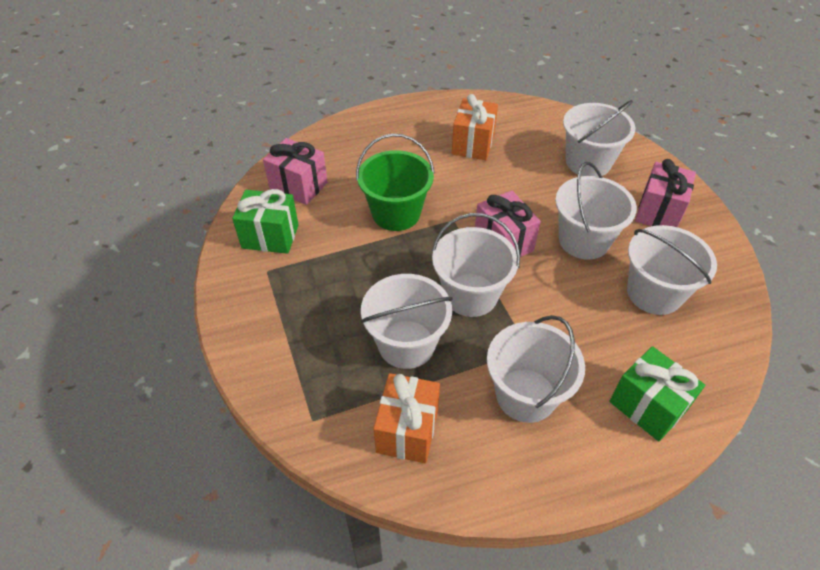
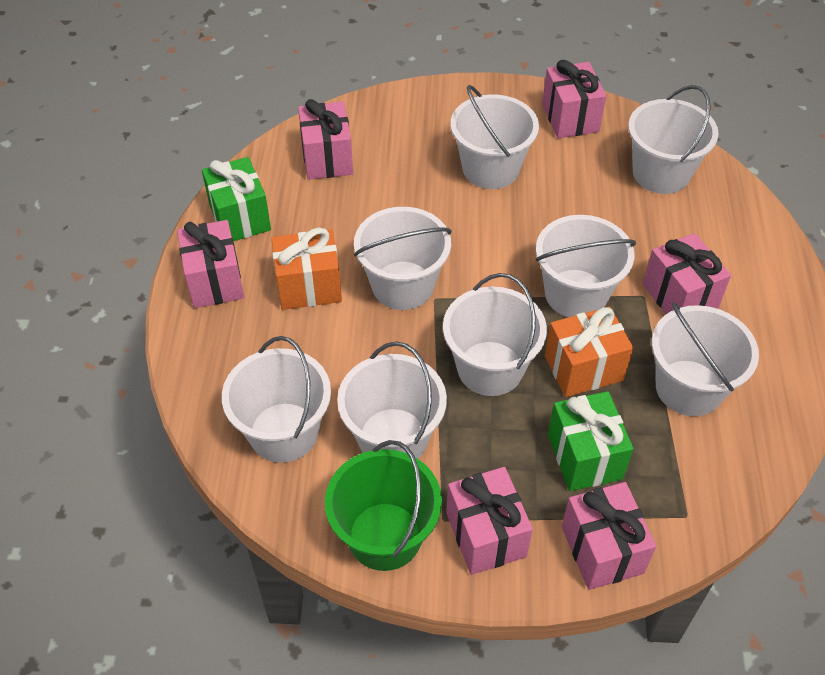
pink gift: [263,138,328,205] [475,190,541,257] [635,159,696,227] = 3 -> [177,220,244,308] [298,99,353,180] [446,467,533,575] [542,60,606,138] [561,482,656,590] [643,233,731,314] = 6
white bucket: [361,274,453,369] [432,213,520,317] [487,315,585,423] [555,162,637,260] [563,100,635,177] [627,225,717,315] = 6 -> [222,336,331,463] [337,342,447,459] [354,207,452,310] [443,273,547,396] [451,85,539,189] [536,215,636,317] [628,85,719,194] [652,302,759,416] = 8

